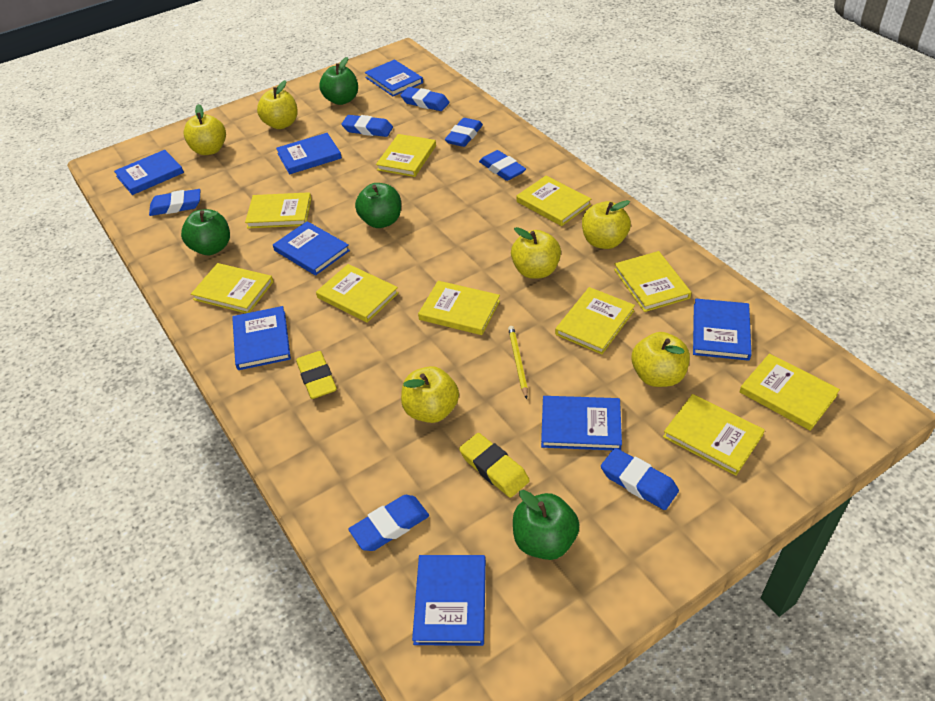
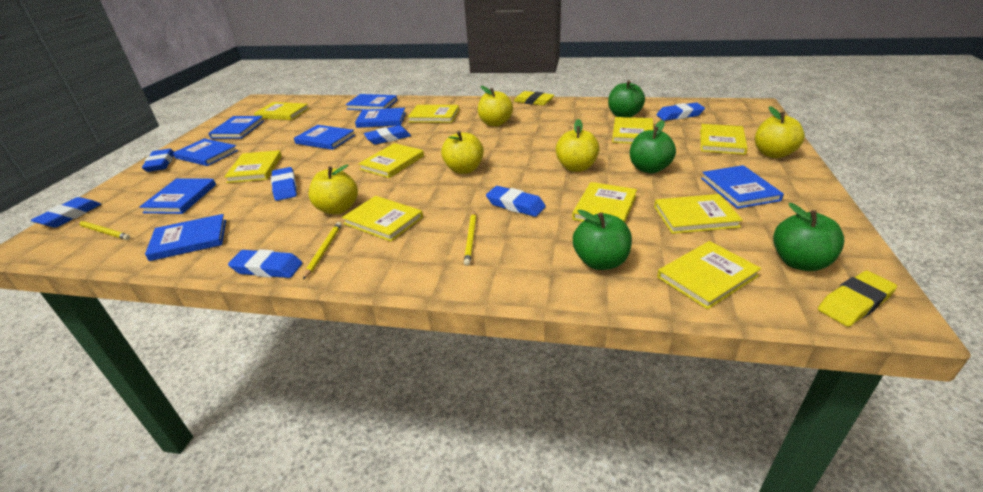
yellow apple: [183,104,226,155] [257,80,298,129] [401,366,459,423] [511,227,561,279] [582,200,631,249] [631,332,690,387] = 6 -> [309,164,358,214] [441,131,484,174] [478,86,513,127] [556,119,600,172] [755,106,805,158] = 5
yellow pencil: [508,326,528,399] = 1 -> [76,221,130,240] [303,222,342,280] [464,211,476,266] = 3

